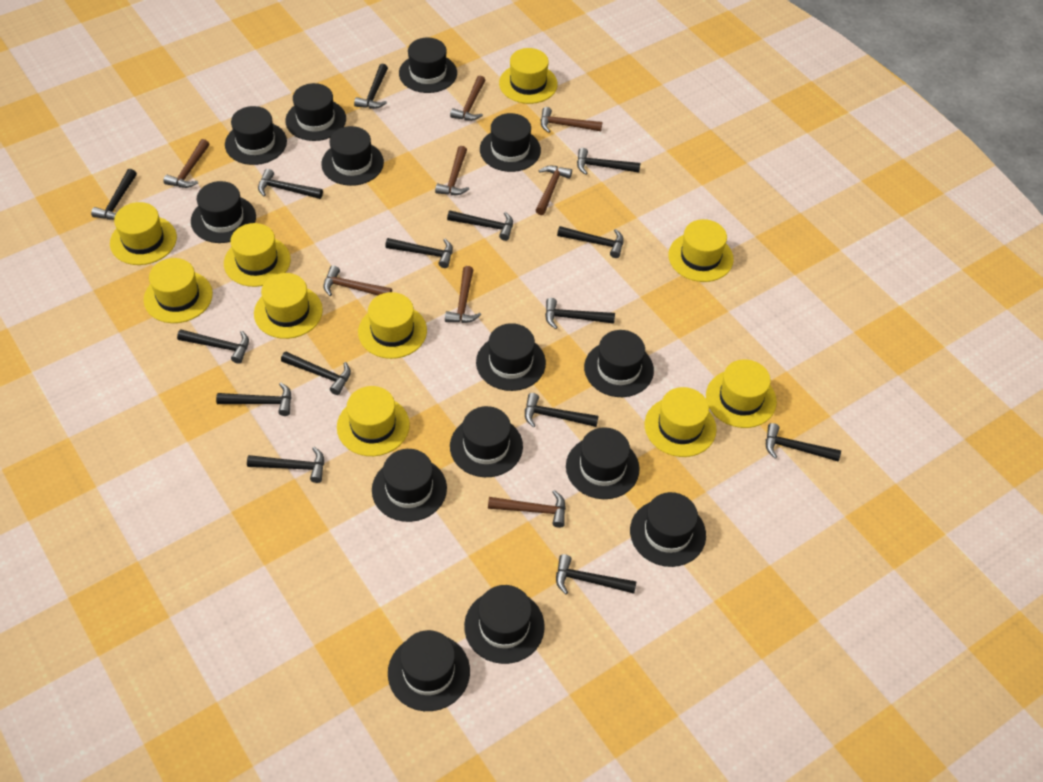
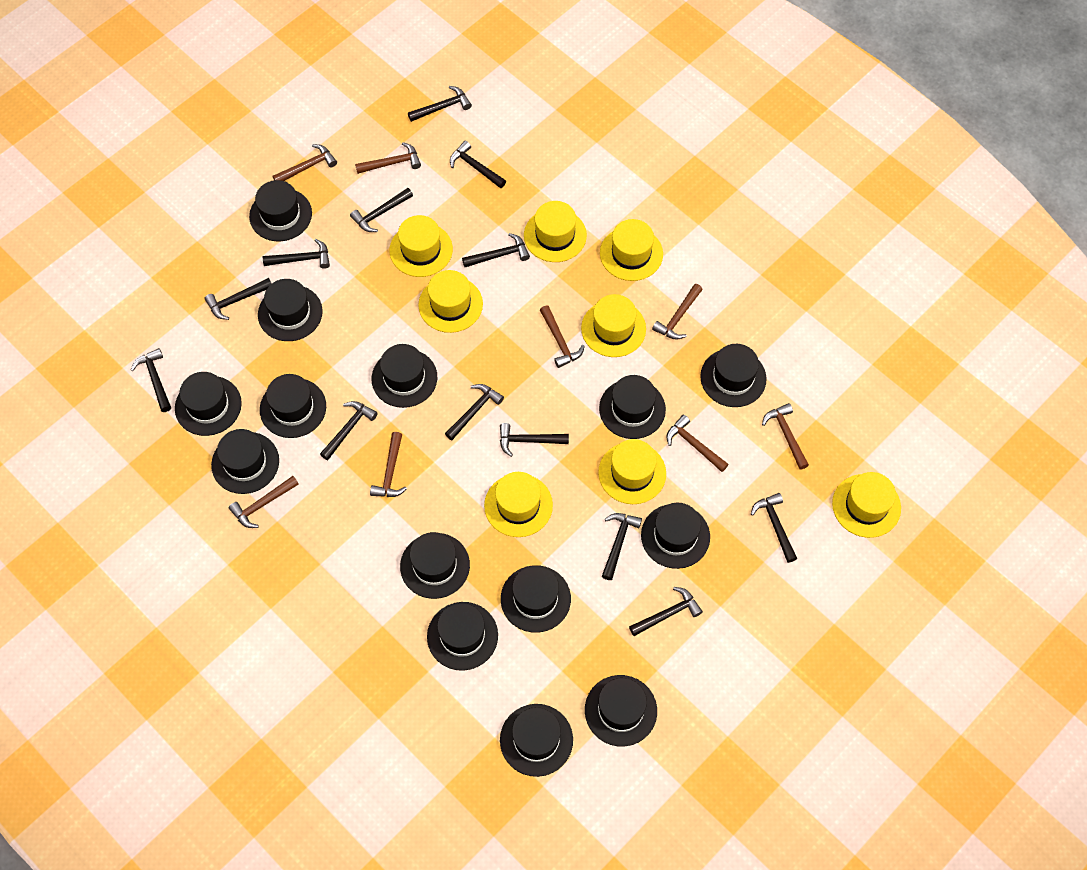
black hammer: [91,169,137,220] [177,329,249,364] [216,382,292,416] [247,447,324,483] [258,169,323,199] [281,352,351,395] [354,64,388,109] [385,238,453,268] [447,210,513,241] [525,393,598,428] [545,298,615,329] [556,554,637,594] [557,226,624,258] [577,148,641,175] [766,423,841,461] = 15 -> [131,348,171,412] [204,278,272,320] [263,239,330,269] [320,401,378,460] [350,188,413,232] [408,86,472,122] [445,384,504,440] [450,141,506,188] [462,233,530,267] [500,423,569,457] [602,513,642,580] [629,587,703,636] [751,493,797,563] = 13
yellow hat: [110,202,177,265] [144,258,213,323] [224,223,291,287] [254,273,323,339] [337,386,410,456] [358,292,427,359] [499,48,558,104] [645,387,717,457] [668,219,734,282] [706,359,777,428] = 10 -> [389,215,453,277] [418,270,483,333] [484,472,553,537] [524,201,587,262] [581,294,646,357] [598,439,666,504] [600,219,663,281] [832,472,901,538] = 8

